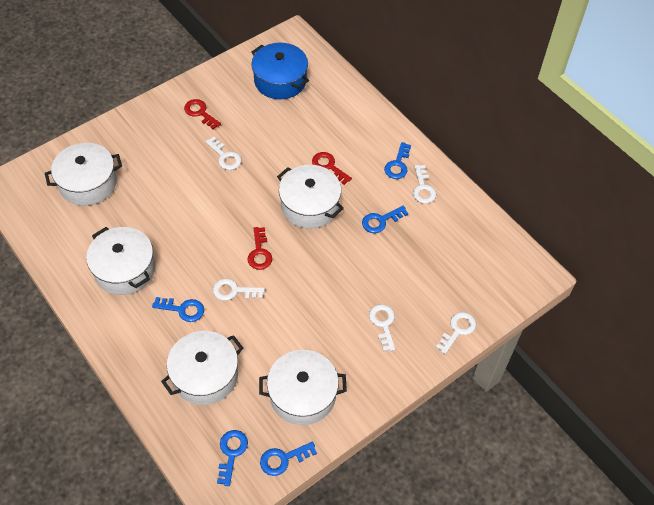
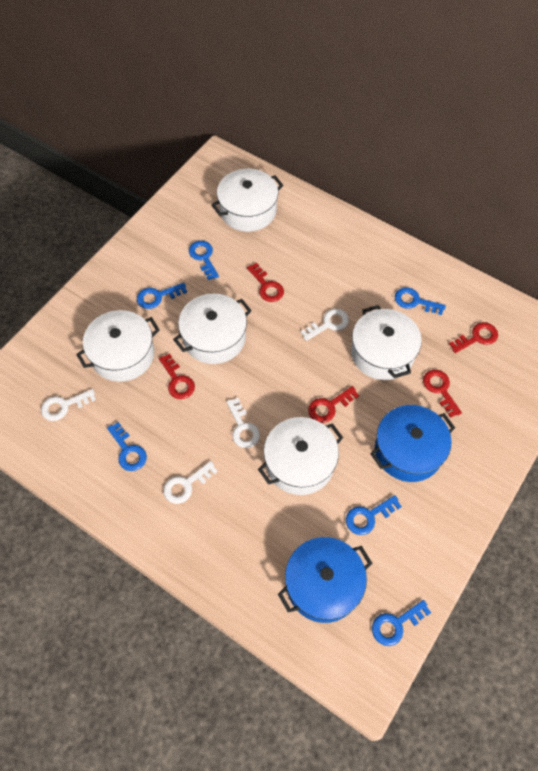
blue key: [152,297,204,322] [217,430,248,486] [260,442,317,476] [362,206,408,233] [384,142,411,179] = 5 -> [107,422,147,471] [137,283,187,309] [189,241,219,280] [346,495,402,535] [372,600,431,646] [395,287,446,315] = 6
blue pot: [251,43,309,99] = 1 -> [278,537,372,623] [370,405,455,482] = 2
red key: [184,99,221,130] [247,227,272,270] [312,152,352,185] = 3 -> [159,354,195,399] [247,263,284,302] [308,386,359,423] [423,370,462,418] [449,322,498,353] = 5
white key: [205,137,241,170] [213,278,265,301] [369,304,395,352] [413,165,436,204] [436,312,476,354] = 5 -> [41,389,96,421] [163,461,218,504] [227,398,260,448] [301,309,349,341] = 4

